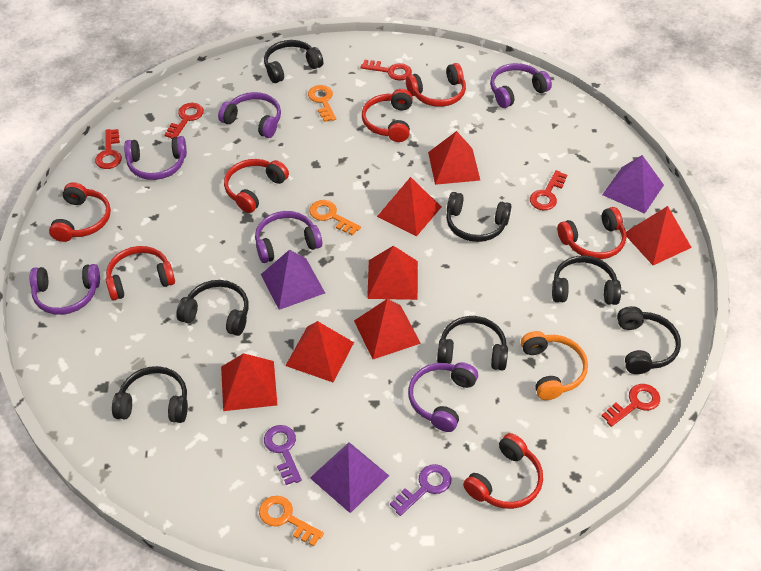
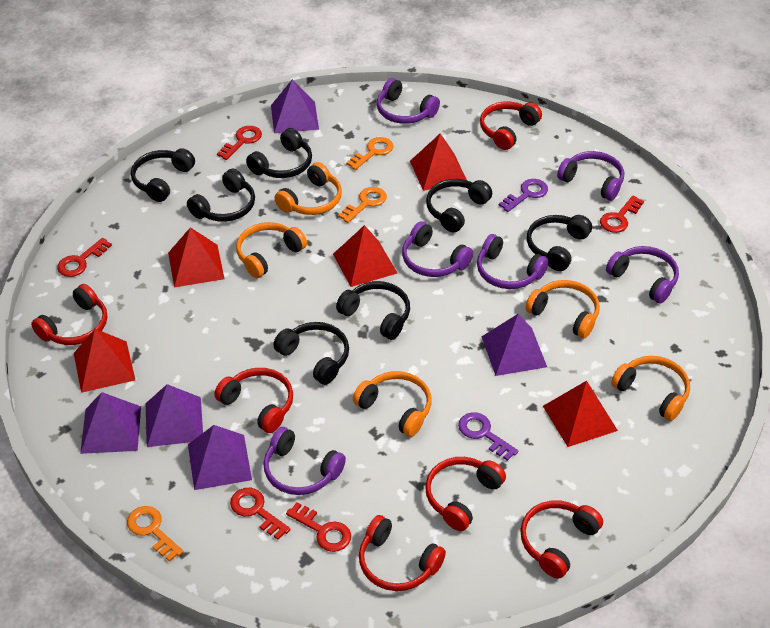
orange headphones: [521,331,588,400] = 1 -> [236,222,307,278] [274,162,342,215] [353,371,432,437] [526,280,600,338] [611,356,690,421] = 5
purple pyramid: [261,250,325,310] [310,442,389,513] [602,155,664,214] = 3 -> [80,392,141,454] [146,384,203,447] [188,425,252,490] [271,79,319,133] [482,314,547,376] = 5
red headphones: [49,182,111,242] [106,246,175,300] [224,159,289,213] [362,89,413,142] [406,63,466,107] [463,433,543,509] [557,207,626,259] = 7 -> [31,284,107,345] [215,368,293,433] [359,515,446,591] [425,457,506,531] [480,102,542,150] [520,500,603,579] = 6
red pyramid: [221,353,277,411] [285,321,354,382] [354,299,421,359] [367,246,418,300] [377,177,441,236] [428,131,480,185] [626,206,692,265] = 7 -> [74,329,135,393] [168,227,224,287] [333,225,397,287] [410,133,467,191] [543,381,618,447] = 5

